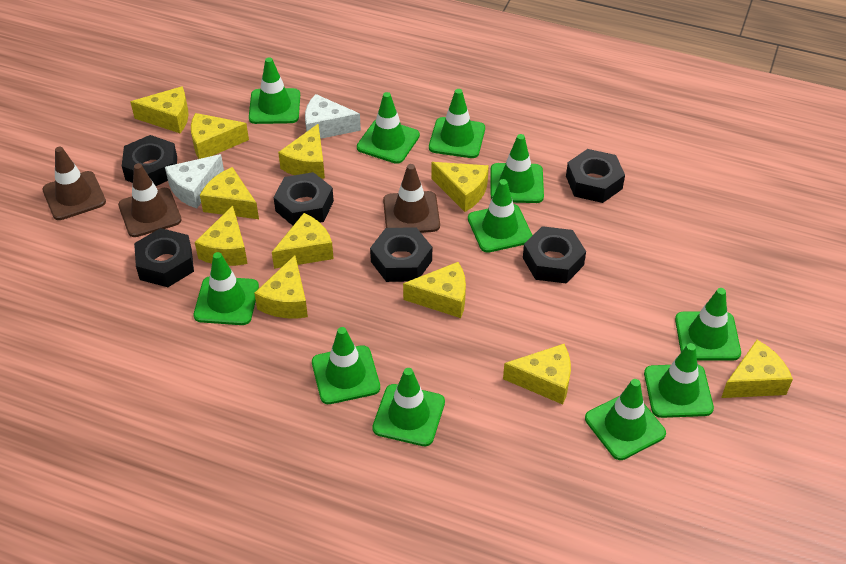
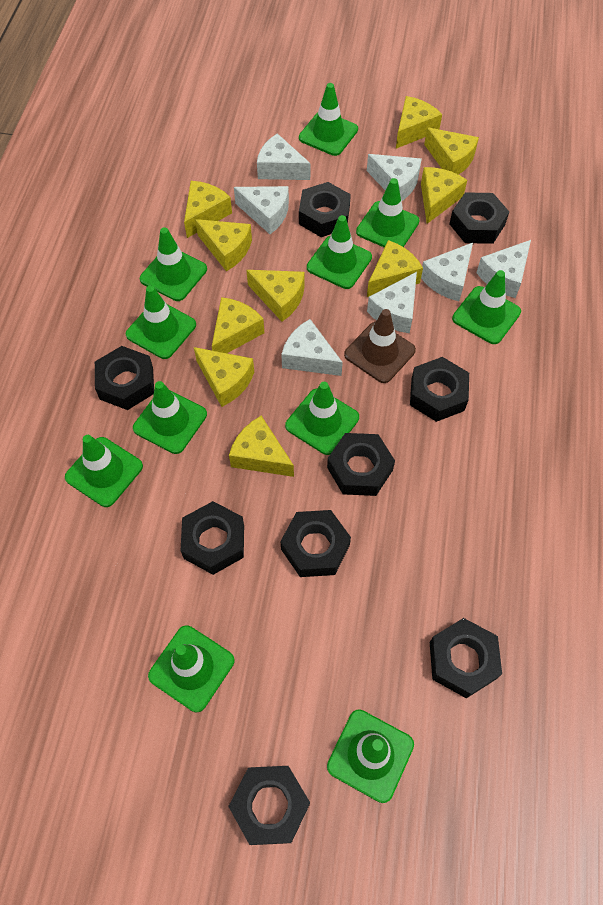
black nut: [122,135,177,186] [134,228,194,287] [273,172,334,226] [370,227,432,282] [523,226,586,284] [566,149,625,203] = 6 -> [95,346,154,410] [180,501,244,575] [228,766,310,845] [280,510,351,577] [299,182,351,237] [327,433,395,496] [410,357,469,422] [430,618,502,698] [449,192,509,244] = 9
brown traffic cone: [42,147,106,220] [118,163,182,237] [383,164,440,233] = 3 -> [344,309,416,383] = 1
white cheese: [165,154,224,209] [305,94,361,139] = 2 -> [234,186,289,234] [257,133,311,180] [281,319,343,376] [367,154,422,201] [367,272,417,333] [421,243,473,301] [476,240,531,298] = 7
yellow cheese: [130,86,188,133] [191,113,249,159] [195,206,248,266] [200,167,259,219] [254,255,308,319] [272,213,334,269] [278,124,325,179] [403,262,466,318] [431,162,489,212] [503,344,571,405] [721,340,793,398] = 11 -> [184,181,232,238] [194,347,254,407] [195,219,252,271] [212,297,264,353] [229,416,294,477] [246,270,305,321] [367,240,423,297] [396,96,442,148] [421,167,467,224] [424,127,479,175] = 10

